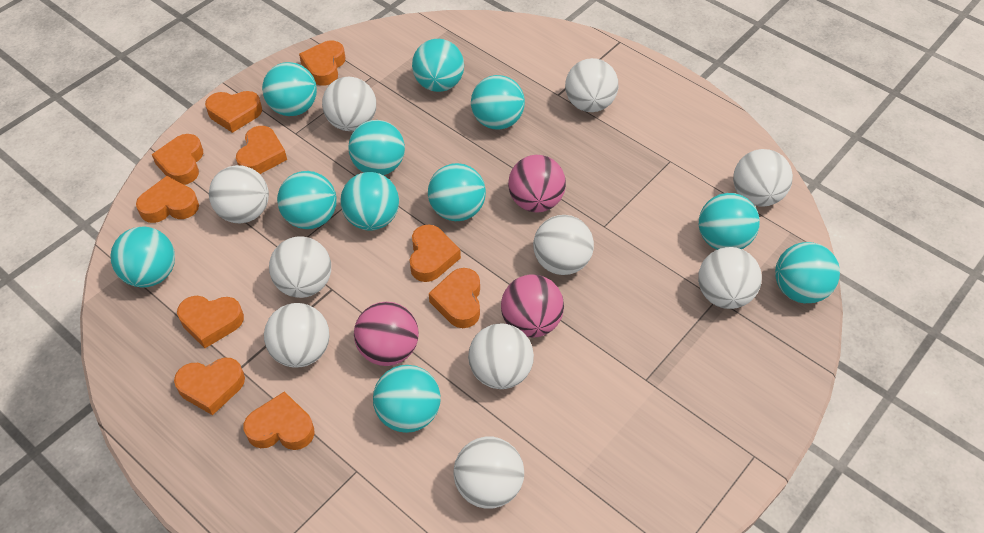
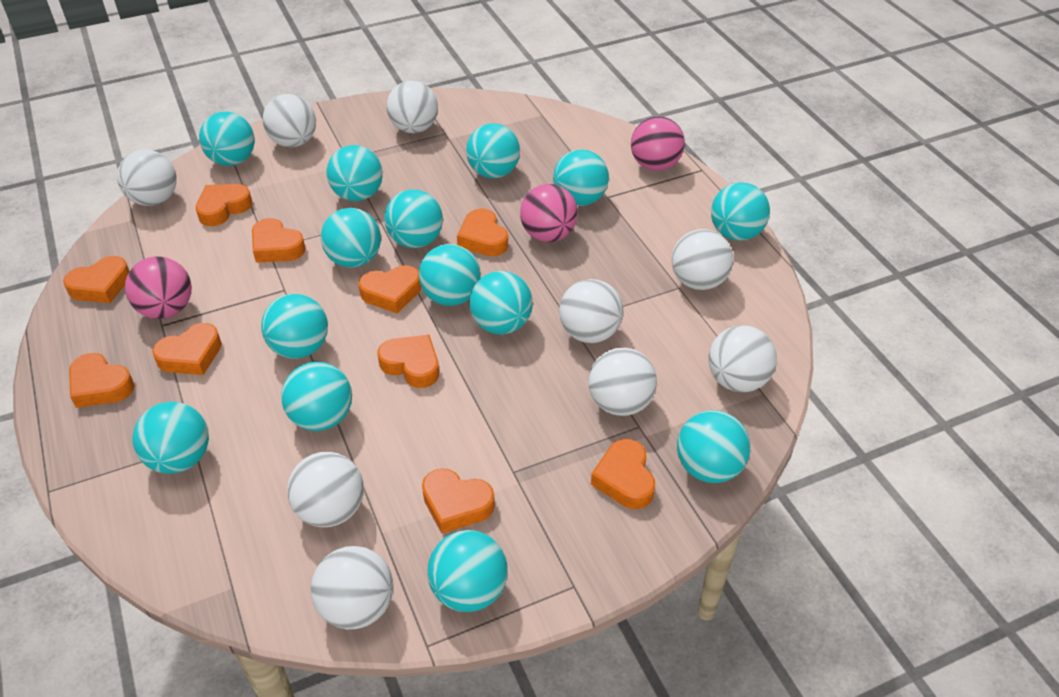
turquoise ball: [111,227,175,288] [262,62,317,116] [277,171,337,229] [340,172,399,231] [348,120,405,175] [373,365,441,433] [412,39,464,92] [428,163,486,221] [471,75,525,129] [699,193,760,250] [775,242,840,303] = 11 -> [133,402,209,474] [199,112,255,166] [261,294,328,359] [281,362,352,431] [321,208,381,268] [326,145,383,201] [384,189,443,248] [419,244,481,306] [427,530,508,612] [466,123,520,178] [469,271,533,334] [553,149,609,206] [677,410,751,483] [711,182,770,241] = 14
white ball: [209,165,269,224] [264,303,329,368] [269,236,331,298] [322,77,376,131] [453,437,524,509] [468,324,534,389] [533,215,594,275] [565,58,618,112] [698,247,762,309] [733,149,793,207] = 10 -> [117,150,177,206] [263,94,316,147] [287,452,364,527] [311,546,393,629] [387,81,438,133] [559,279,623,343] [588,347,657,416] [672,229,733,290] [708,326,777,392] = 9

